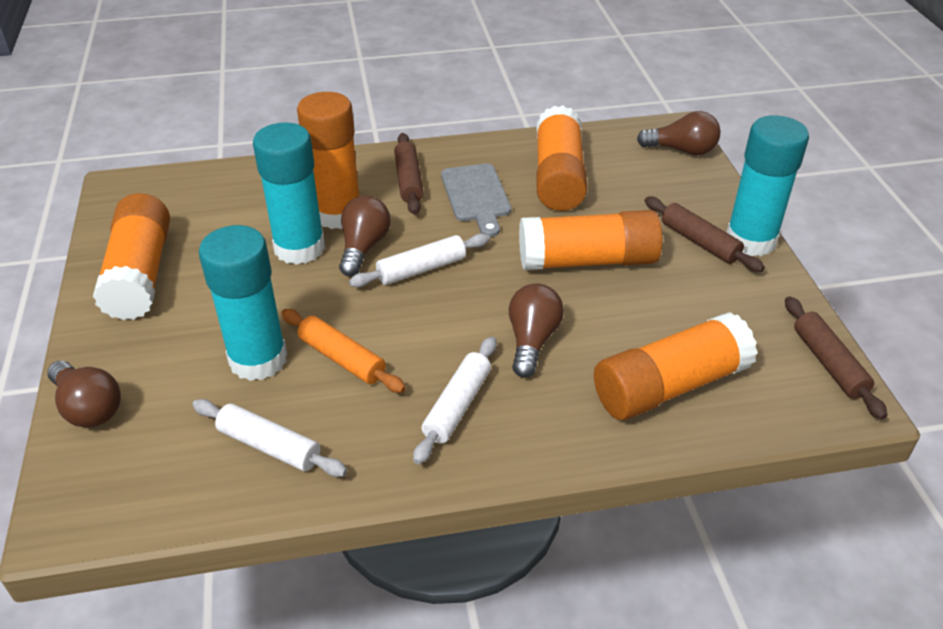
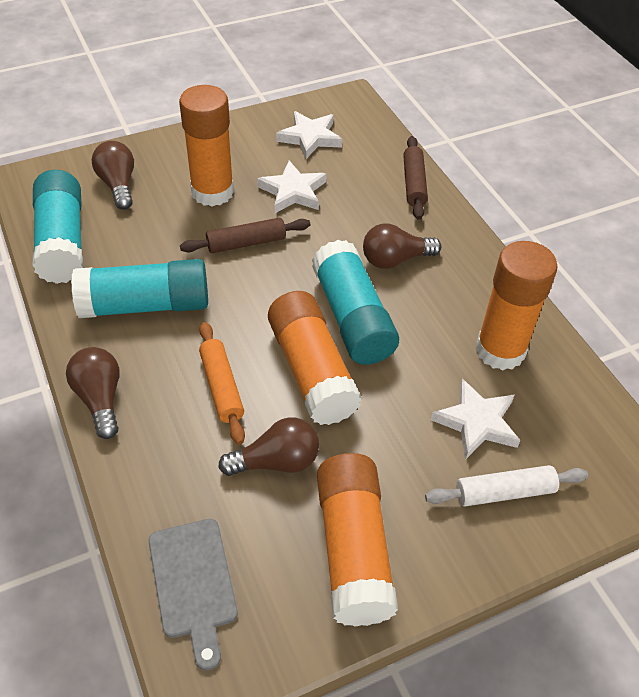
brown rolling pin: [394,133,424,215] [645,196,765,272] [785,296,888,419] = 3 -> [180,218,310,253] [403,136,428,220] = 2
orange glue stick: [93,193,170,320] [297,92,359,229] [519,210,662,270] [536,105,587,211] [594,312,758,420] = 5 -> [179,85,234,206] [268,291,362,425] [317,453,398,627] [475,241,558,370] = 4
white rolling pin: [192,399,347,477] [349,233,490,287] [413,337,497,465] = 3 -> [425,465,588,506] = 1
white star: none = 0 -> [257,161,327,213] [276,111,342,159] [431,379,520,460] = 3

